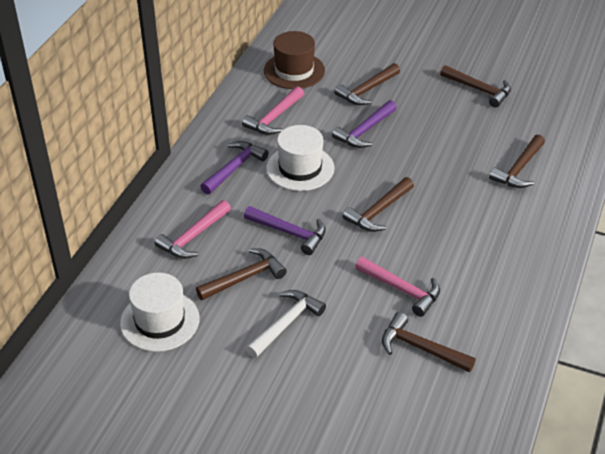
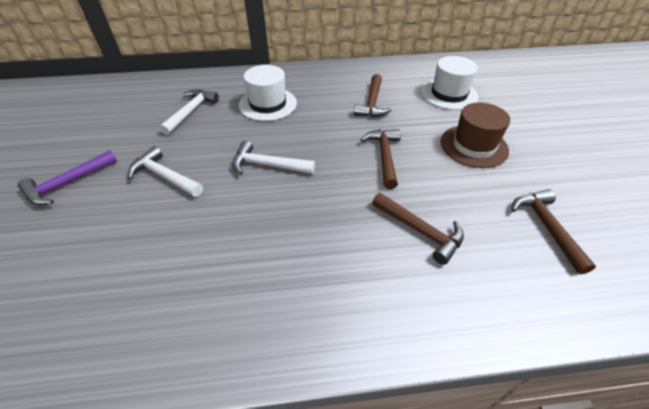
brown hammer: [196,248,287,300] [334,63,400,105] [343,177,414,232] [382,312,476,373] [440,65,511,108] [489,134,545,188] = 6 -> [354,74,392,117] [360,129,401,189] [372,193,464,265] [512,189,596,275] = 4
pink hammer: [155,200,231,259] [242,86,304,135] [355,257,440,317] = 3 -> none = 0
purple hammer: [200,141,269,195] [244,206,326,255] [332,100,397,148] = 3 -> [18,150,117,205] = 1
white hammer: [246,290,326,358] = 1 -> [128,146,203,197] [159,90,219,135] [232,141,315,175] = 3

